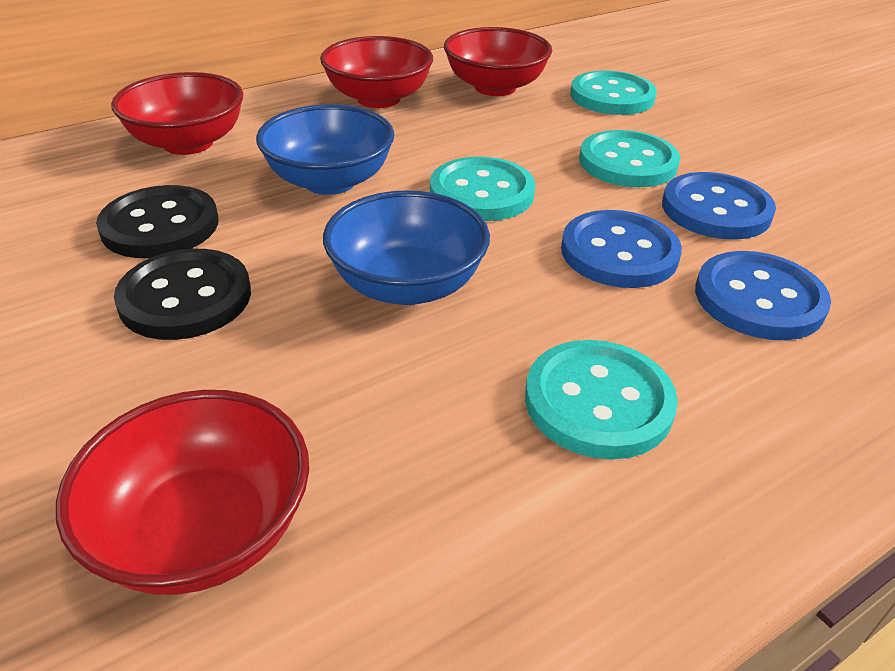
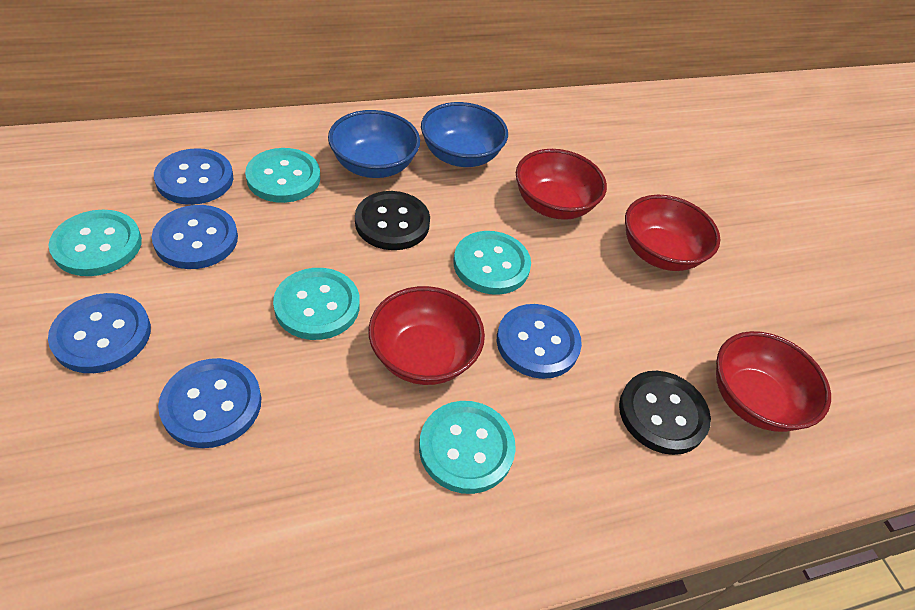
blue button: [561,210,682,288] [662,172,776,239] [695,251,831,340] = 3 -> [48,293,151,373] [152,205,238,269] [154,148,233,205] [158,358,261,448] [497,304,582,379] = 5
turquoise button: [430,157,535,221] [525,340,678,459] [570,71,657,115] [579,130,680,187] = 4 -> [48,210,142,276] [245,148,320,203] [273,268,360,340] [419,401,516,494] [453,231,531,295] = 5

